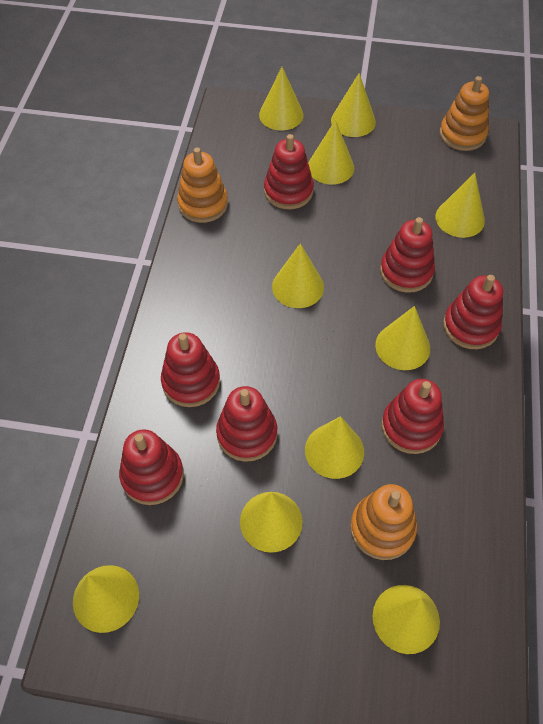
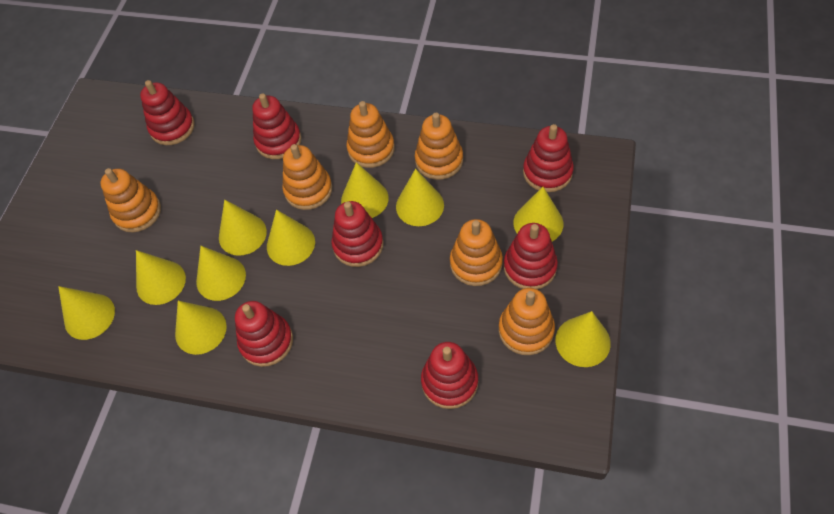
orange stacking toy: [177,147,228,223] [350,484,417,560] [440,76,489,151] = 3 -> [101,168,161,233] [282,144,332,210] [347,101,395,168] [415,113,463,180] [450,219,503,286] [499,288,555,355] = 6

